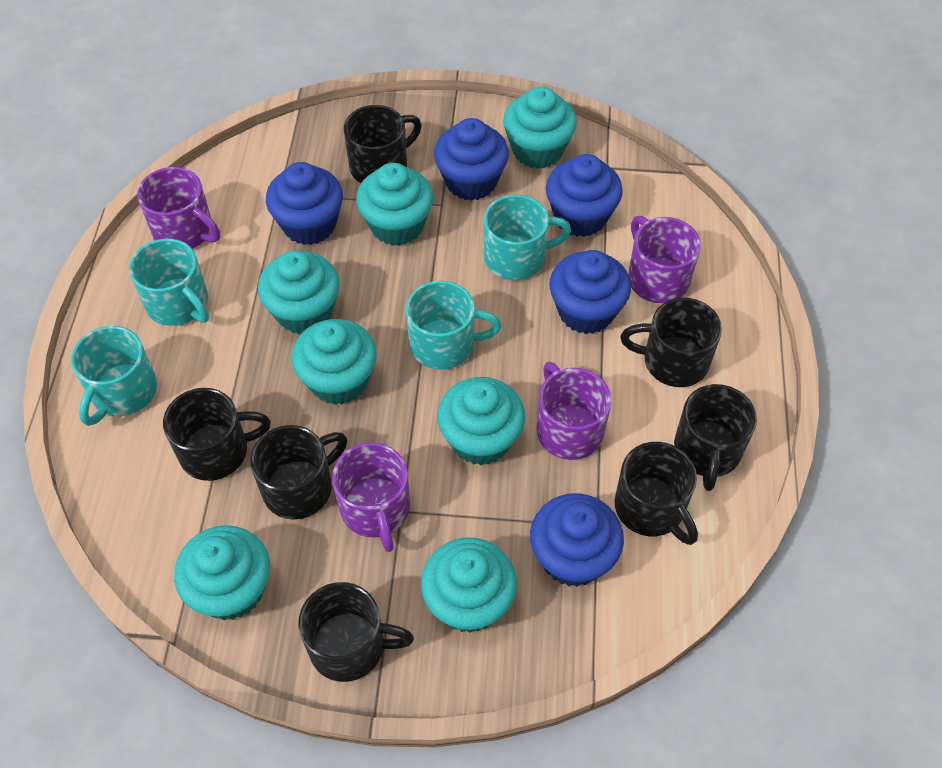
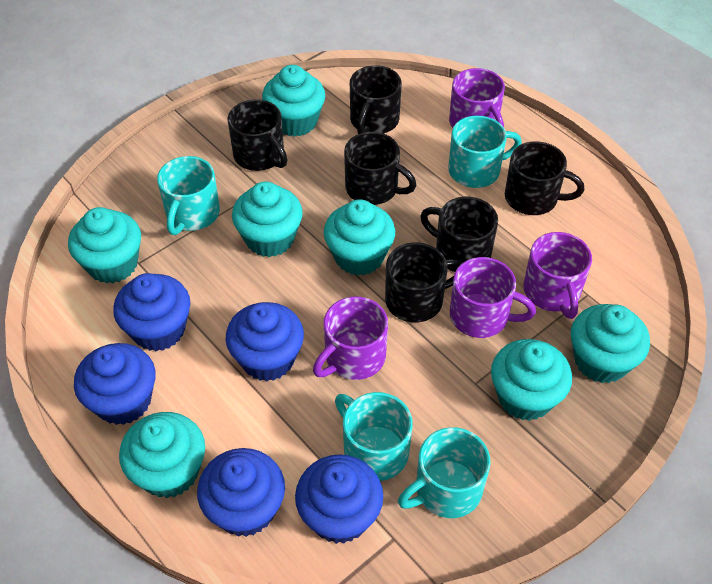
black mug: [163,388,271,481] [250,425,347,520] [298,582,414,682] [344,105,422,183] [615,442,698,545] [620,298,722,387] [674,384,757,491] = 7 -> [227,99,288,171] [344,132,416,205] [350,65,402,134] [385,243,462,322] [420,197,498,272] [505,141,584,215] = 6

